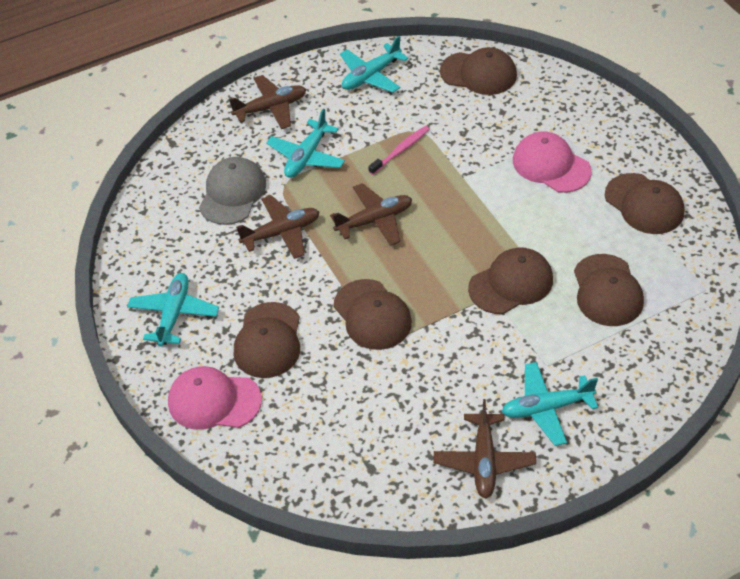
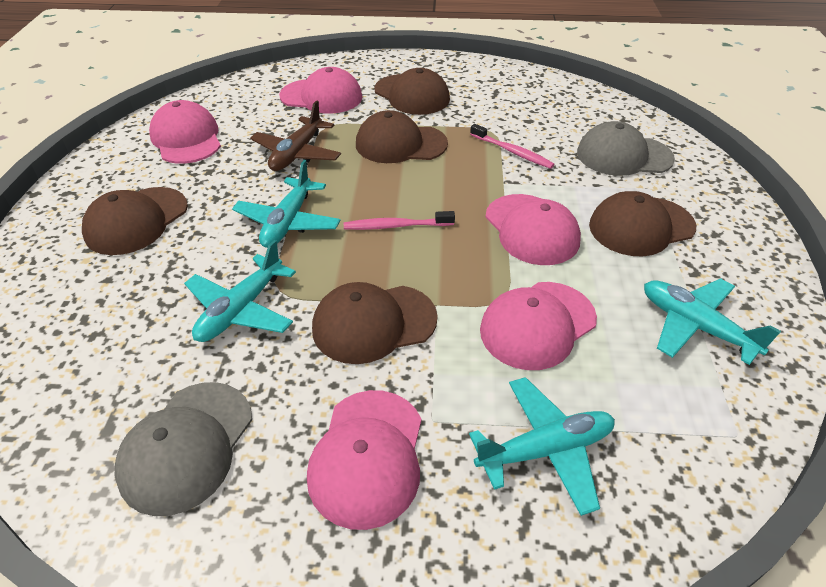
brown cap: [234,302,300,378] [334,279,412,350] [440,47,517,95] [468,247,553,314] [574,254,644,326] [605,173,684,234] = 6 -> [82,187,188,255] [312,282,438,364] [356,110,448,163] [374,68,450,115] [589,191,696,256] = 5
brown plane: [229,75,306,129] [236,195,319,259] [330,183,412,246] [434,399,536,499] = 4 -> [250,100,341,171] = 1
grey cap: [199,157,266,225] = 1 -> [115,382,252,516] [577,121,675,176] = 2
pink cap: [168,366,262,430] [513,131,592,193] = 2 -> [149,100,221,164] [279,67,362,114] [307,390,421,530] [480,282,597,370] [485,194,581,265] = 5
pink toothbrush: [368,126,430,175] = 1 -> [344,211,455,230] [470,124,555,169] = 2

